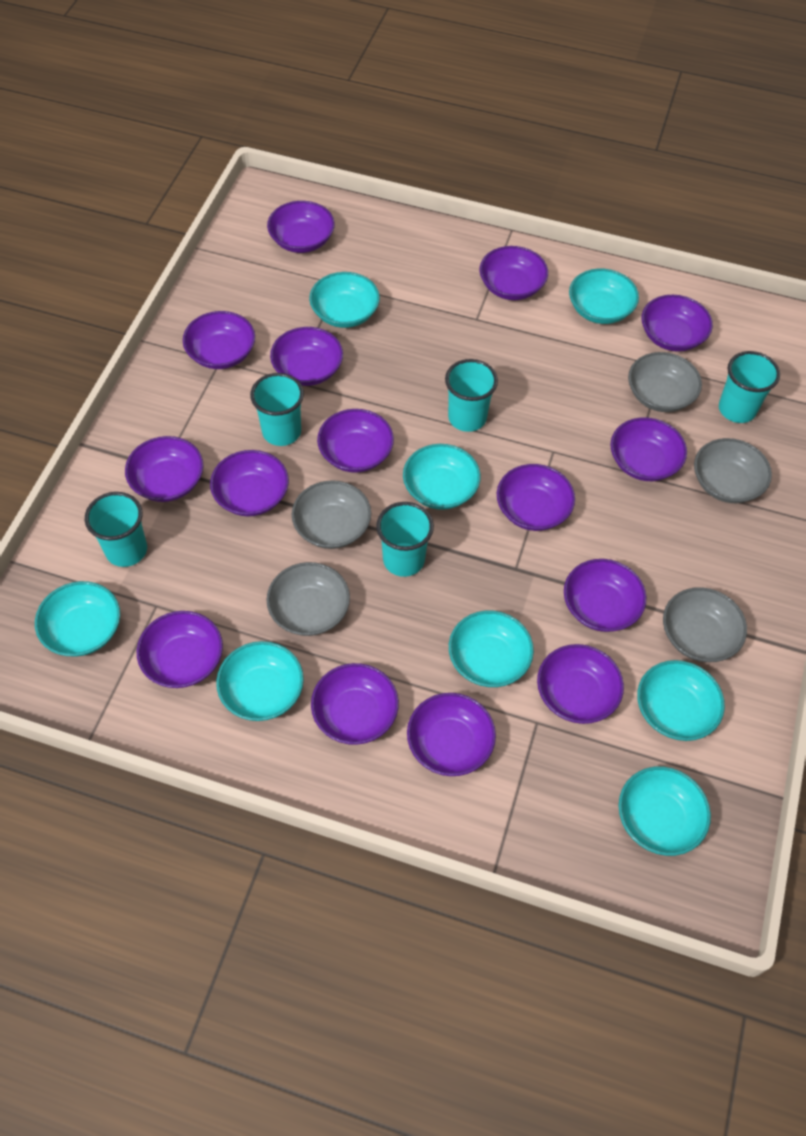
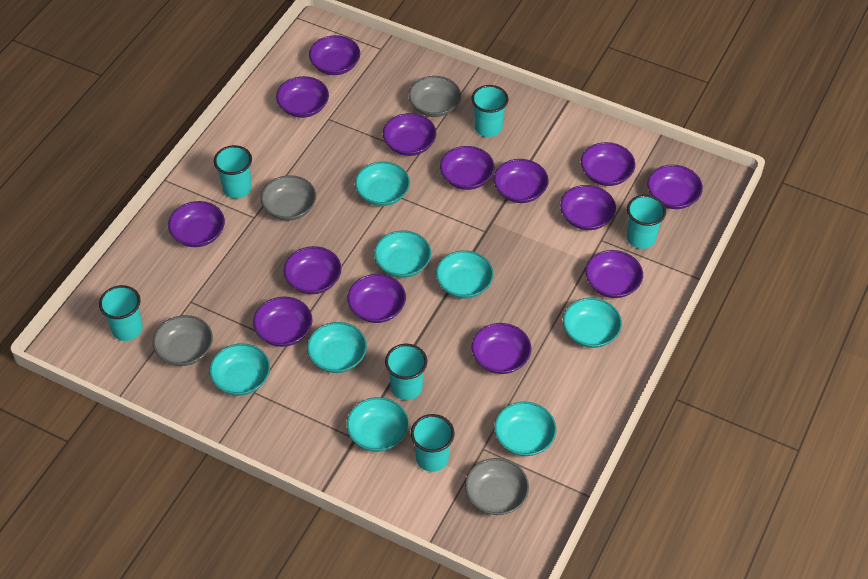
grey bowl: [266,562,350,636] [292,480,371,549] [628,352,702,412] [663,587,747,662] [694,438,772,503] = 5 -> [153,315,213,366] [261,175,316,221] [408,76,461,117] [465,458,529,515] = 4
purple bowl: [125,436,204,502] [137,611,223,688] [183,311,255,369] [210,450,289,517] [267,201,335,253] [270,327,343,386] [311,663,399,745] [317,409,394,473] [407,693,496,776] [479,246,548,300] [497,464,575,531] [537,644,624,724] [564,559,646,632] [610,417,687,481] [642,295,713,352] = 15 -> [168,201,225,247] [253,297,313,347] [276,76,329,118] [284,246,342,294] [309,35,360,75] [348,274,406,323] [383,113,437,156] [440,146,495,190] [472,323,531,374] [494,159,549,203] [560,185,616,230] [581,142,635,186] [586,250,643,298] [647,165,703,209] = 14
turquoise cup: [85,492,147,567] [250,373,304,446] [376,502,434,577] [445,359,498,432] [719,351,780,423] = 5 -> [99,285,143,341] [214,145,252,199] [385,344,427,400] [411,414,455,472] [471,85,509,137] [627,195,666,249] = 6

